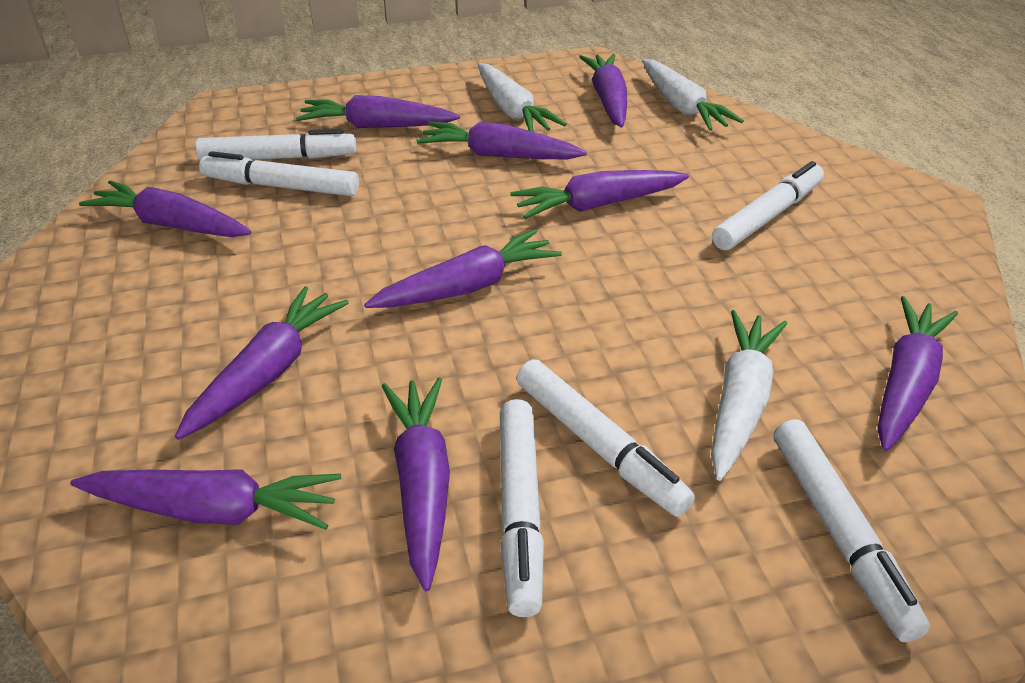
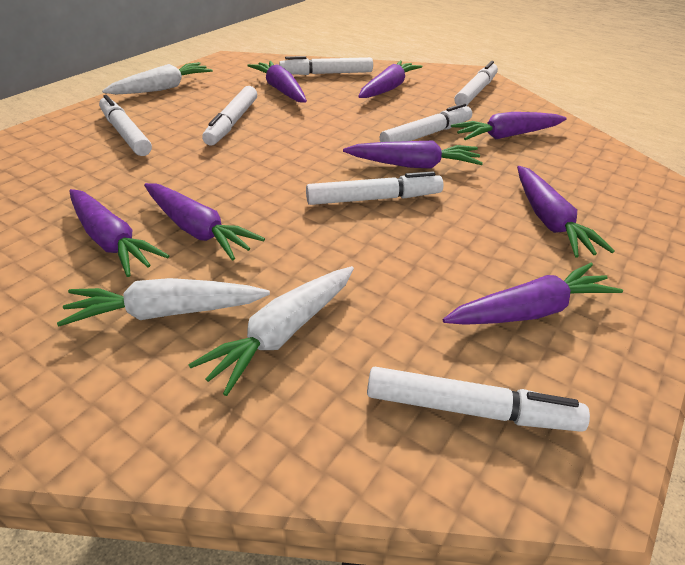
purple carrot: [70,469,341,530] [79,180,252,237] [175,286,349,440] [296,95,460,128] [364,229,562,308] [382,378,450,591] [416,121,587,159] [511,170,689,219] [579,54,627,127] [878,296,958,451] = 10 -> [69,189,169,277] [144,183,265,261] [247,61,307,103] [343,141,483,169] [358,61,423,98] [443,263,623,325] [451,112,567,140] [517,166,615,258] = 8
white marker: [195,129,356,161] [199,151,359,196] [500,399,544,617] [517,359,695,517] [712,161,824,250] [774,419,930,642] = 6 -> [99,95,152,156] [202,86,257,146] [279,56,373,75] [306,171,444,205] [367,367,590,432] [380,103,472,142] [455,61,498,106] = 7

